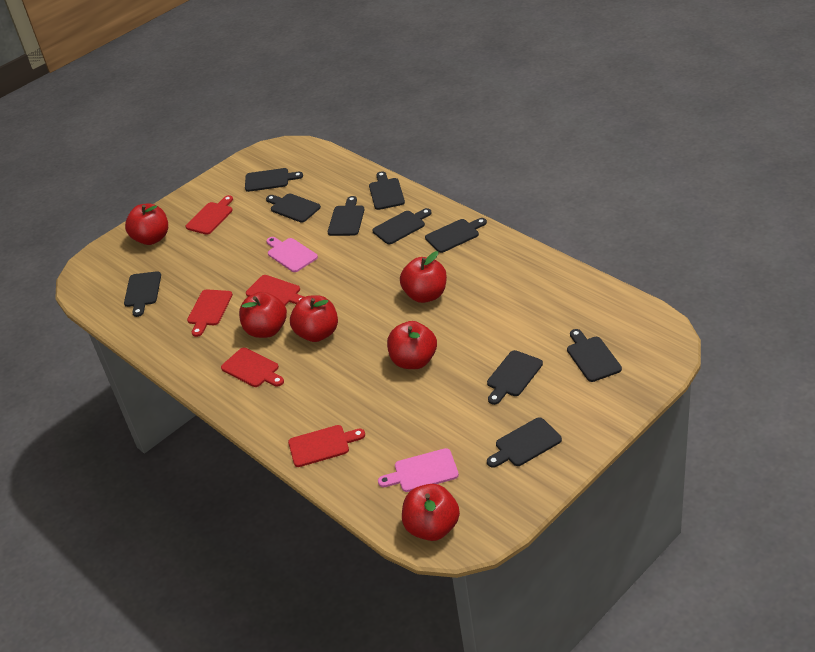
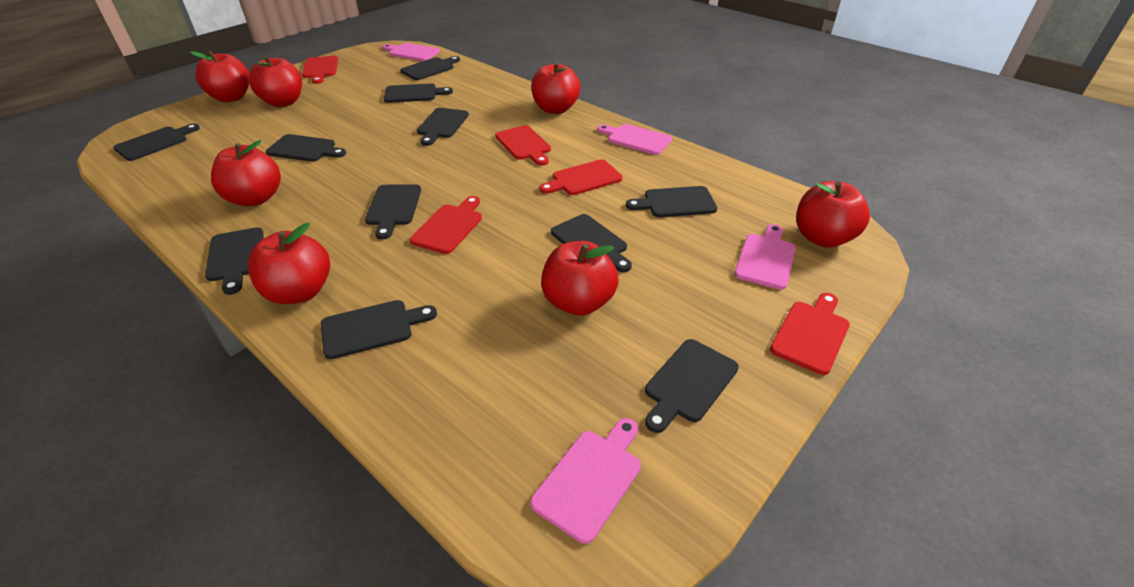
black cutting board: [124,271,161,317] [245,168,303,192] [266,193,321,223] [328,196,365,236] [369,171,405,210] [372,208,432,244] [425,218,487,253] [487,350,543,405] [487,417,562,468] [567,329,622,382] = 10 -> [113,124,200,161] [205,227,264,295] [266,134,346,162] [321,300,437,359] [365,184,421,239] [384,83,453,103] [400,56,460,80] [417,108,469,146] [551,214,632,272] [626,186,717,217] [645,339,739,433] = 11
pink cutting board: [266,237,318,272] [378,448,459,492] = 2 -> [382,43,440,61] [530,418,641,544] [597,124,672,155] [734,224,796,290] = 4
red apple: [125,203,168,245] [239,292,287,338] [290,295,338,342] [387,321,437,369] [400,251,447,303] [402,484,460,541] = 6 -> [190,51,249,102] [211,140,281,206] [248,223,330,304] [249,56,302,107] [531,62,580,114] [541,241,619,316] [796,181,870,248] = 7

